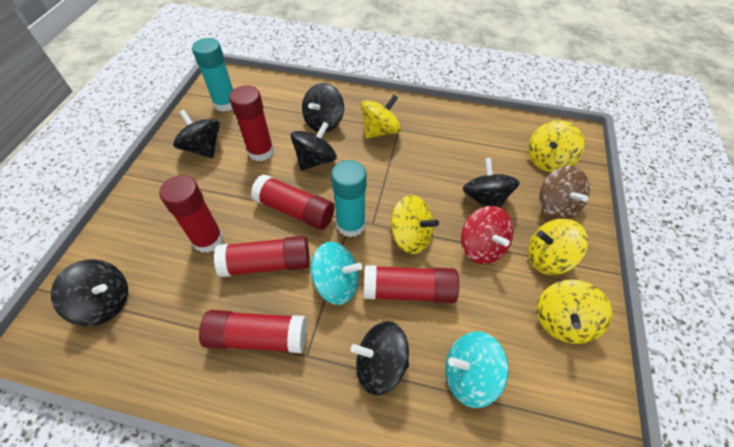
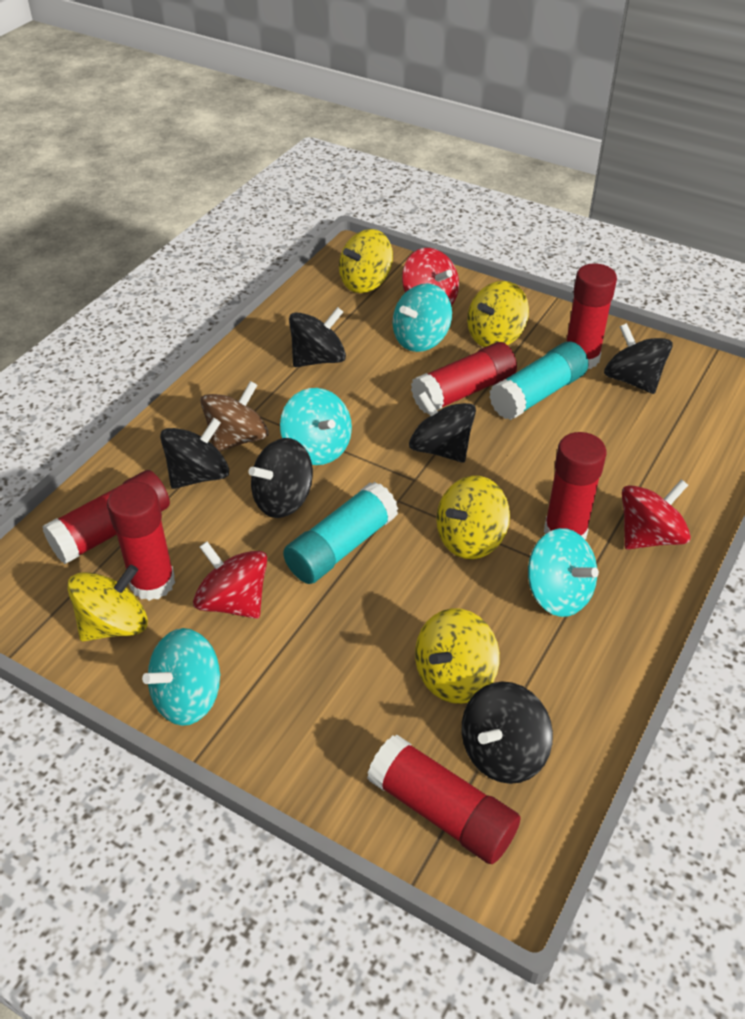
red spinning top: [461,206,514,264] = 1 -> [193,542,267,619] [402,248,459,306] [622,479,691,549] = 3
turquoise spinning top: [311,242,362,305] [445,331,509,408] = 2 -> [142,628,220,726] [280,388,352,465] [392,283,452,352] [528,528,599,617] = 4

